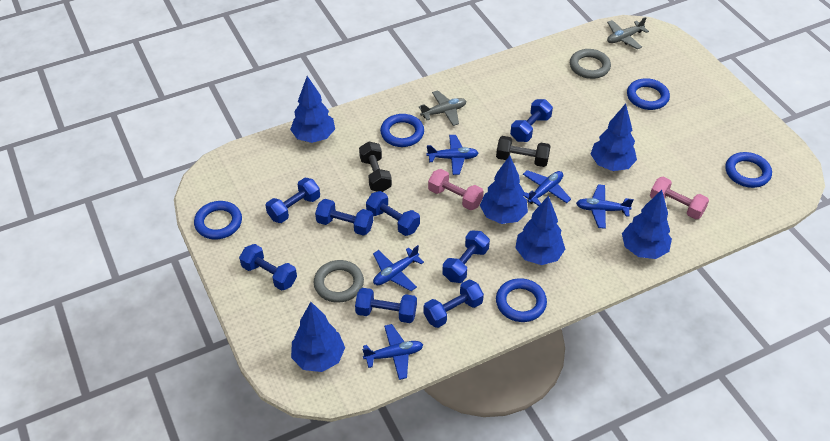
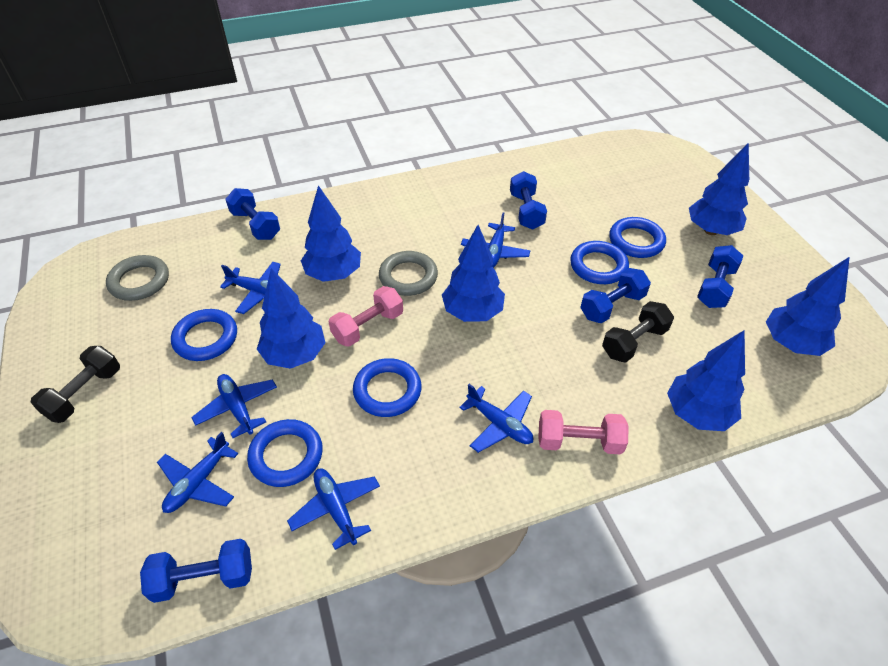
blue dumbbell: [239,244,297,291] [265,178,320,223] [315,199,373,236] [355,288,417,323] [366,191,420,236] [423,280,484,328] [442,230,490,283] [510,99,553,142] = 8 -> [140,539,252,603] [225,188,280,240] [510,171,547,230] [580,268,651,323] [697,245,743,308] = 5
blue plane: [362,324,423,380] [373,245,424,291] [426,135,478,175] [523,170,571,206] [576,184,634,229] = 5 -> [157,432,239,513] [191,374,277,438] [220,262,281,314] [287,469,380,550] [459,384,533,453] [461,212,531,268] = 6
grey plane: [419,90,466,126] [607,17,649,49] = 2 -> none = 0

